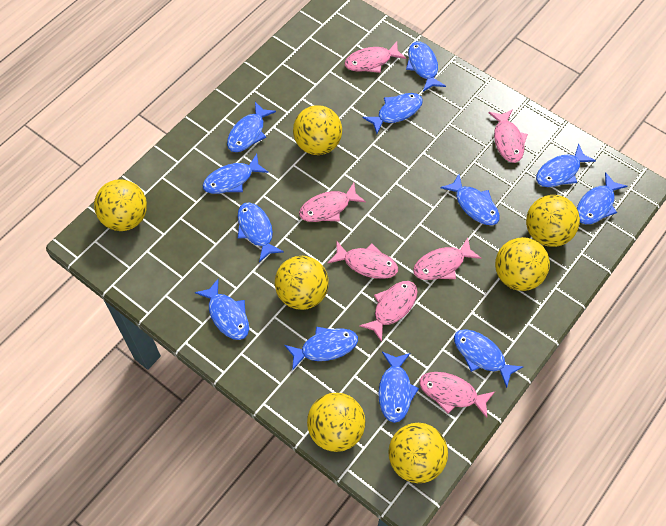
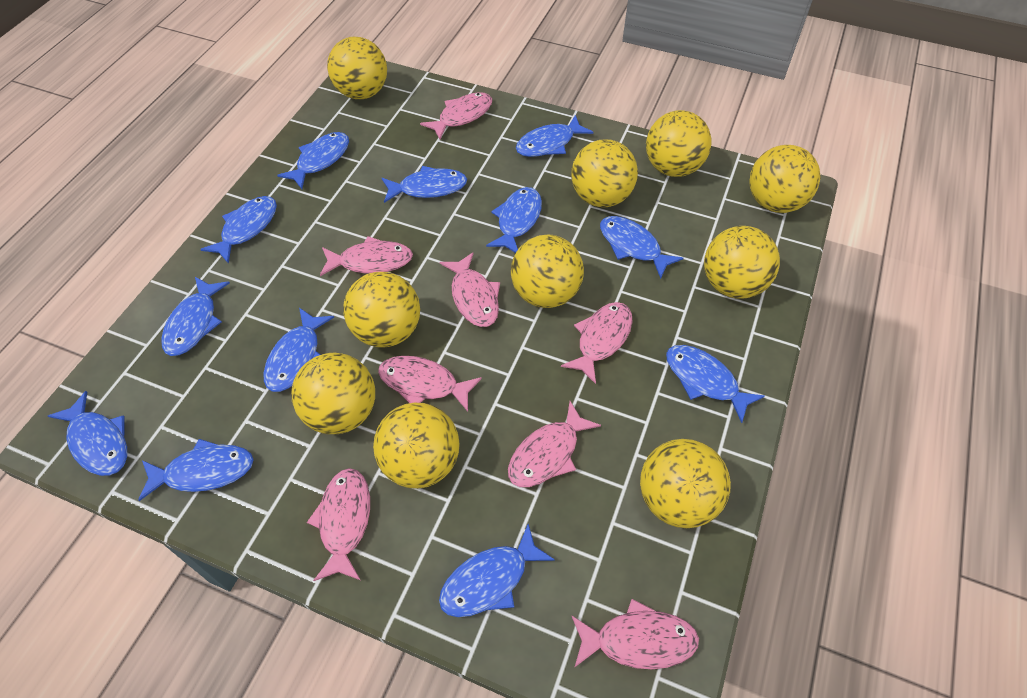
pink fish: [299,183,366,222] [328,240,398,279] [344,41,406,73] [359,281,417,342] [413,237,481,280] [419,372,495,418] [488,109,528,163] = 7 -> [307,468,370,581] [320,236,413,276] [378,356,482,411] [420,92,492,139] [440,252,500,327] [508,401,601,487] [561,302,632,384] [571,599,699,669] = 8
yellow ball: [94,179,147,231] [275,256,329,310] [293,105,342,155] [307,393,365,452] [388,423,448,483] [495,237,550,291] [526,195,580,247] = 7 -> [291,353,375,434] [327,37,387,99] [343,272,420,348] [373,403,460,489] [511,235,584,308] [571,139,638,207] [640,439,731,528] [646,110,711,177] [704,226,780,299] [749,145,821,213] = 10

